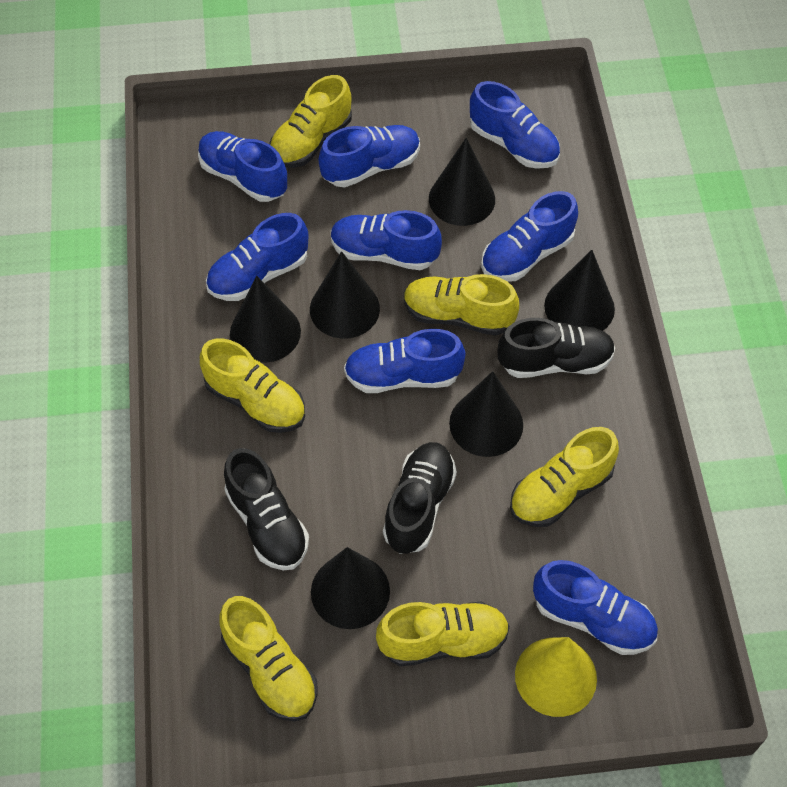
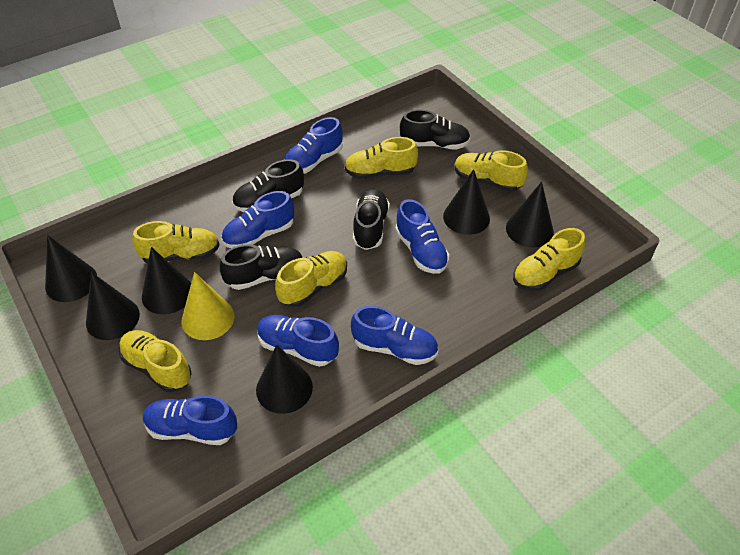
black shoe: [224,448,309,570] [383,442,457,554] [498,318,615,378] = 3 -> [220,244,303,290] [232,159,304,212] [353,189,390,250] [400,109,470,150] = 4
blue shoe: [198,131,287,202] [206,213,308,301] [319,125,420,188] [331,210,442,270] [344,329,465,393] [470,81,560,169] [481,191,578,282] [533,560,658,655] = 8 -> [143,395,237,445] [221,191,294,248] [257,315,339,367] [284,117,343,174] [351,306,438,365] [395,199,449,274] = 6

